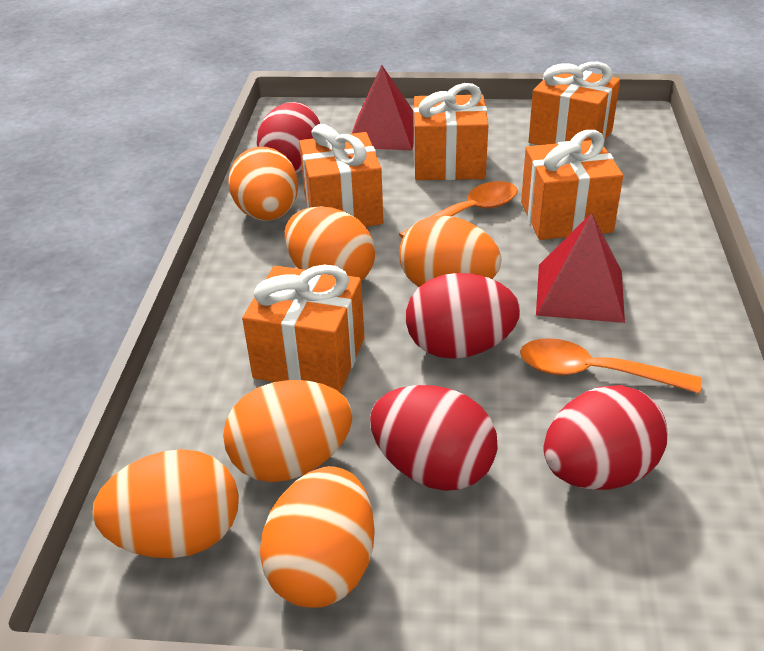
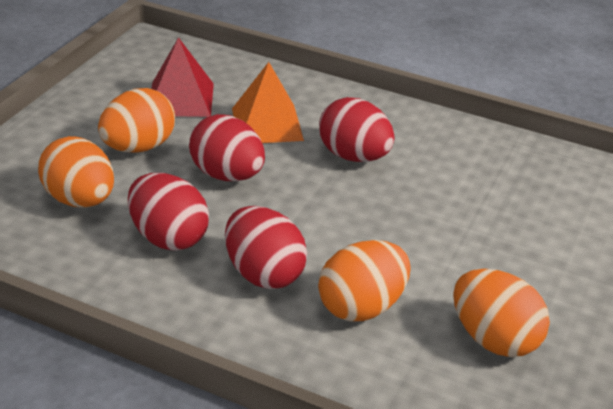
orange egg: [92,449,239,558] [223,380,353,482] [228,147,298,221] [260,466,375,608] [285,207,375,281] [399,215,501,287] = 6 -> [38,136,114,207] [98,88,175,153] [318,240,411,321] [453,269,550,357] = 4
orange gift: [242,264,364,393] [299,124,383,227] [413,83,488,180] [521,130,623,240] [529,62,620,145] = 5 -> none = 0
orange pyramid: none = 0 -> [232,62,304,143] = 1
orange spoon: [399,181,518,239] [520,338,701,393] = 2 -> none = 0
red pyramid: [352,65,414,150] [536,213,625,323] = 2 -> [151,37,214,117] = 1

